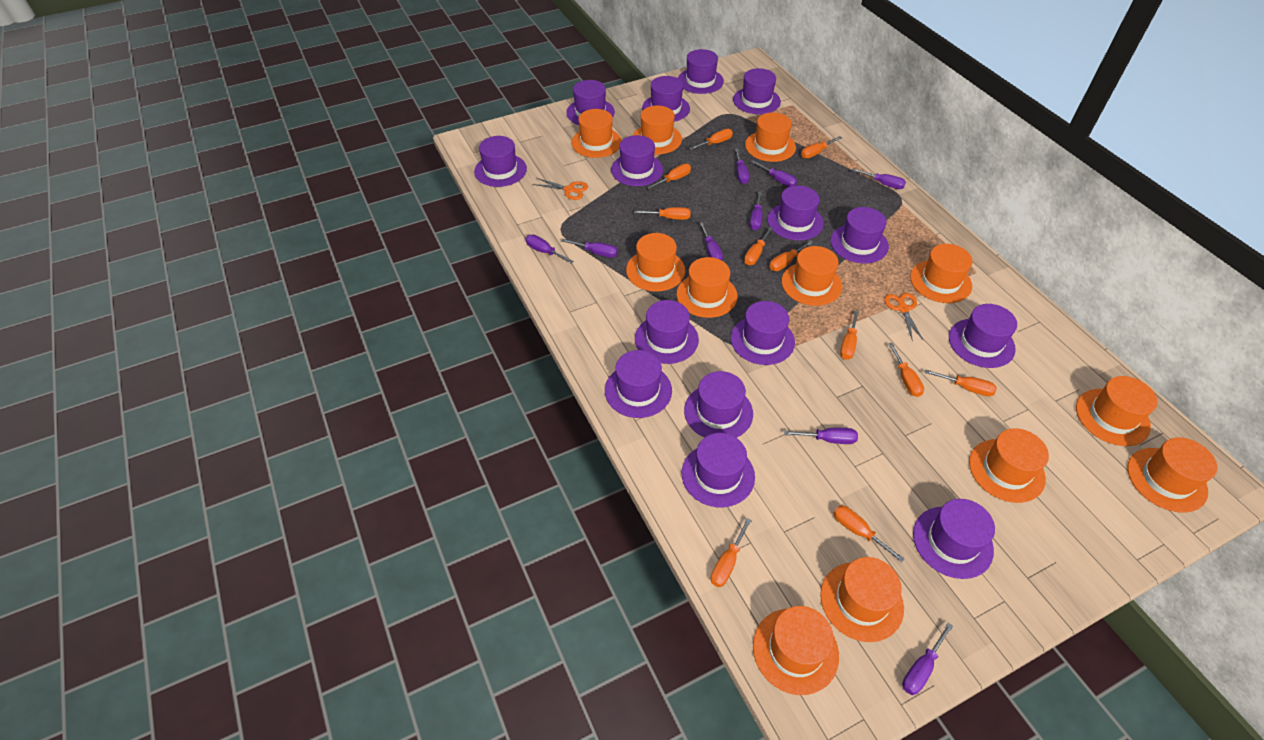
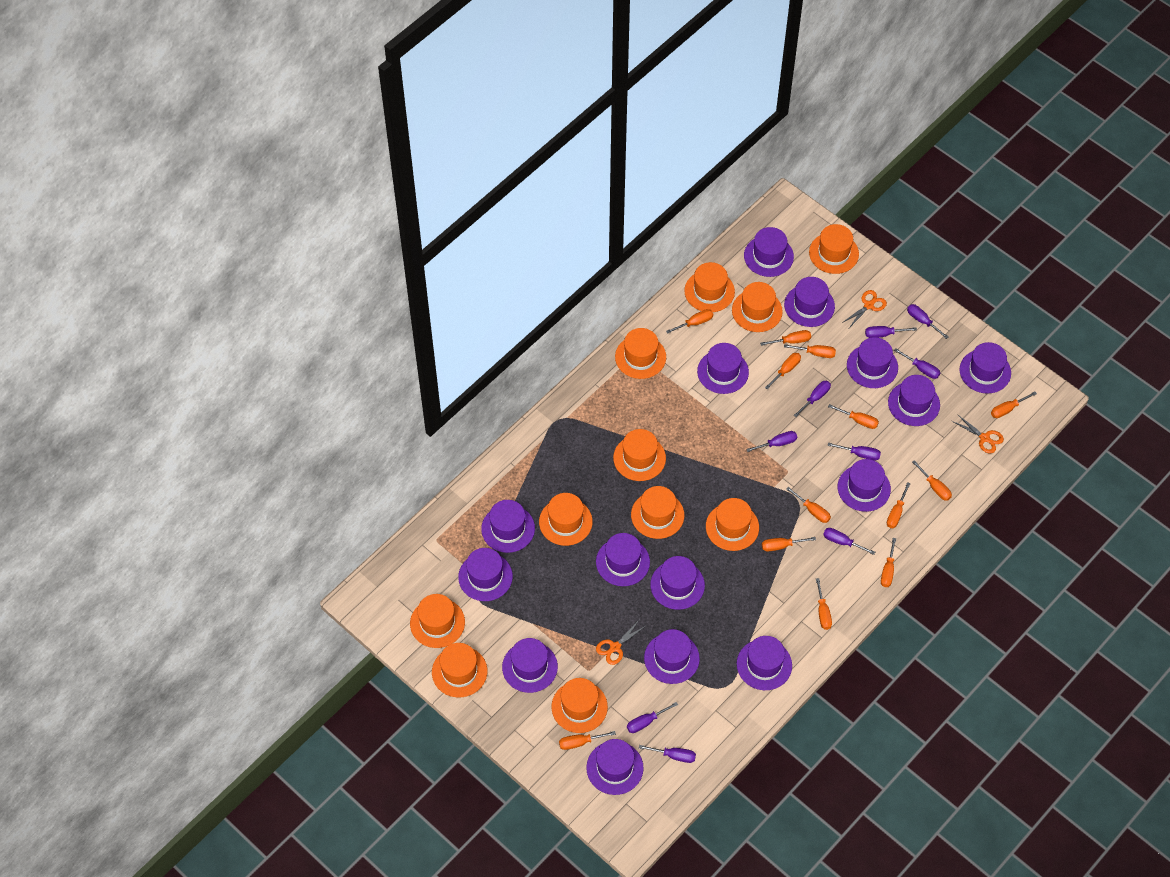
orange hat: [571,109,622,158] [626,233,685,292] [632,106,682,154] [677,257,738,318] [745,112,796,162] [753,606,839,695] [782,246,842,306] [820,557,904,642] [910,244,973,303] [969,428,1049,503] [1076,376,1158,446] [1127,437,1217,513] = 12 -> [410,594,465,648] [432,643,487,697] [539,493,593,546] [552,678,608,733] [613,429,666,481] [615,328,666,379] [631,486,685,539] [684,262,735,312] [706,498,759,551] [732,282,783,332] [809,224,859,274] = 11
orange scissors: [533,178,588,200] [884,293,924,341] = 2 -> [596,620,647,665] [842,290,887,328] [952,414,1004,453] = 3
orange screwdriver: [634,207,691,220] [647,164,691,189] [689,129,733,150] [711,518,752,587] [744,227,773,265] [769,240,813,271] [801,136,842,158] [833,506,905,562] [840,310,859,360] [888,343,924,397] [925,369,997,396] = 11 -> [559,731,616,750] [666,309,713,334] [760,330,811,346] [762,537,816,551] [765,353,801,390] [784,344,836,358] [786,487,831,523] [816,578,832,630] [828,404,879,429] [881,538,896,587] [887,482,910,528] [912,460,952,501] [991,391,1037,418] = 13

